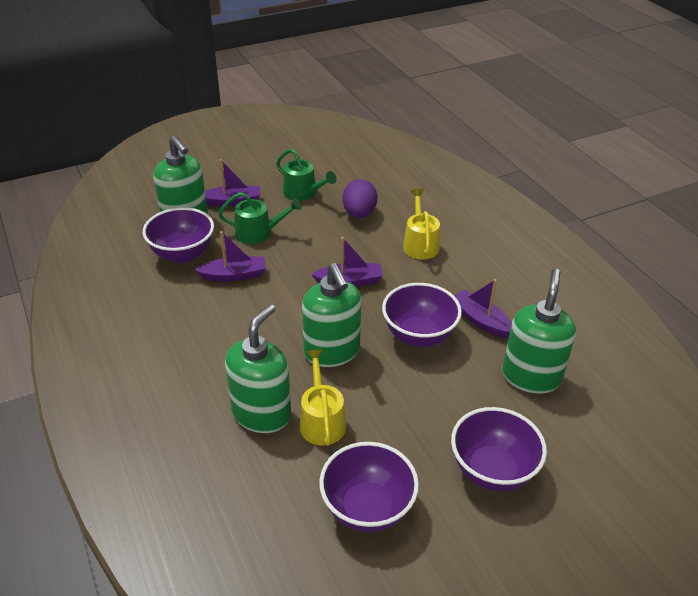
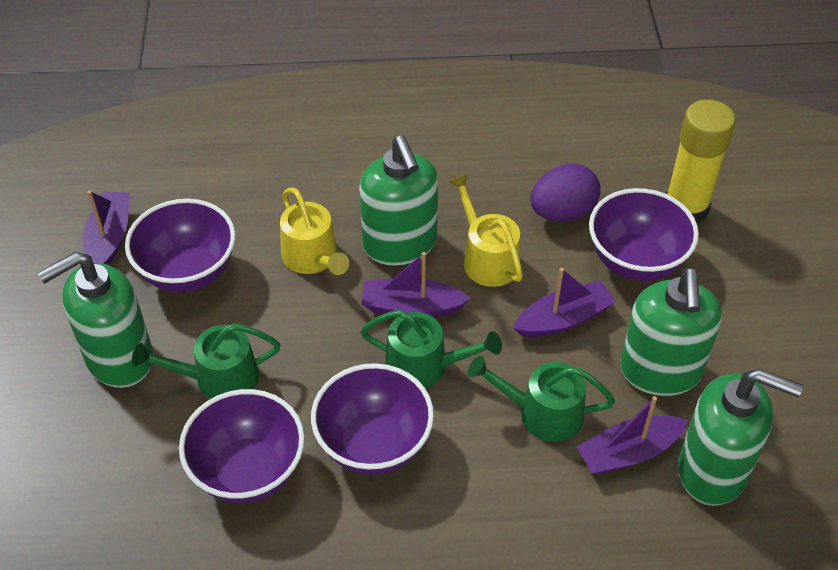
green watering can: [218,192,302,244] [276,149,337,201] = 2 -> [132,323,280,399] [361,310,502,388] [468,356,615,442] = 3
yellow glue stick: none = 0 -> [666,99,736,224] = 1

